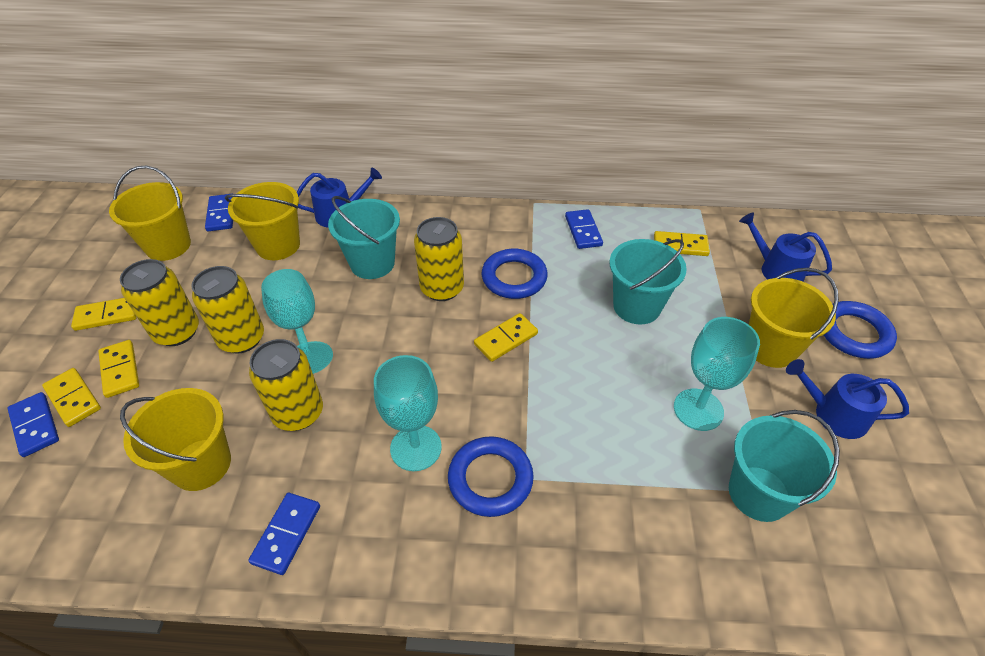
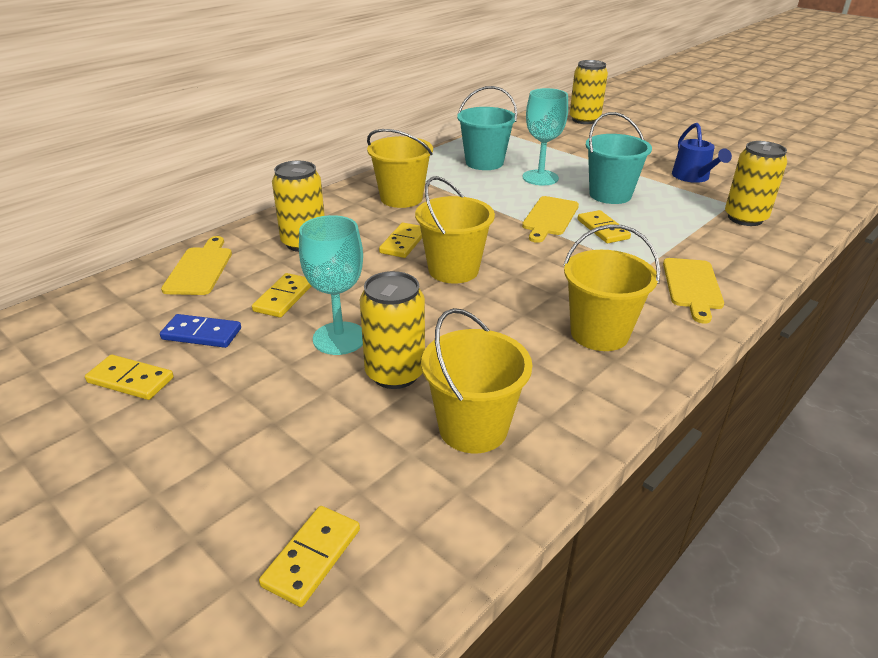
blue domino: [7,392,59,457] [205,194,233,231] [248,493,320,575] [565,209,603,249] = 4 -> [160,314,241,348] = 1
blue ring: [448,436,534,517] [482,249,548,299] [824,301,897,359] = 3 -> none = 0
blue watering can: [297,167,382,227] [739,212,832,282] [786,359,909,439] = 3 -> [672,123,732,183] = 1
turquoise bucket: [328,196,400,279] [610,239,687,325] [729,410,840,522] = 3 -> [457,86,517,170] [586,112,652,204] = 2
turquoise goblet: [261,269,333,374] [374,355,442,471] [674,317,760,431] = 3 -> [299,215,363,355] [523,88,568,186] = 2
yellow cutting board: none = 0 -> [161,236,232,295] [522,196,579,243] [663,258,724,324] = 3

